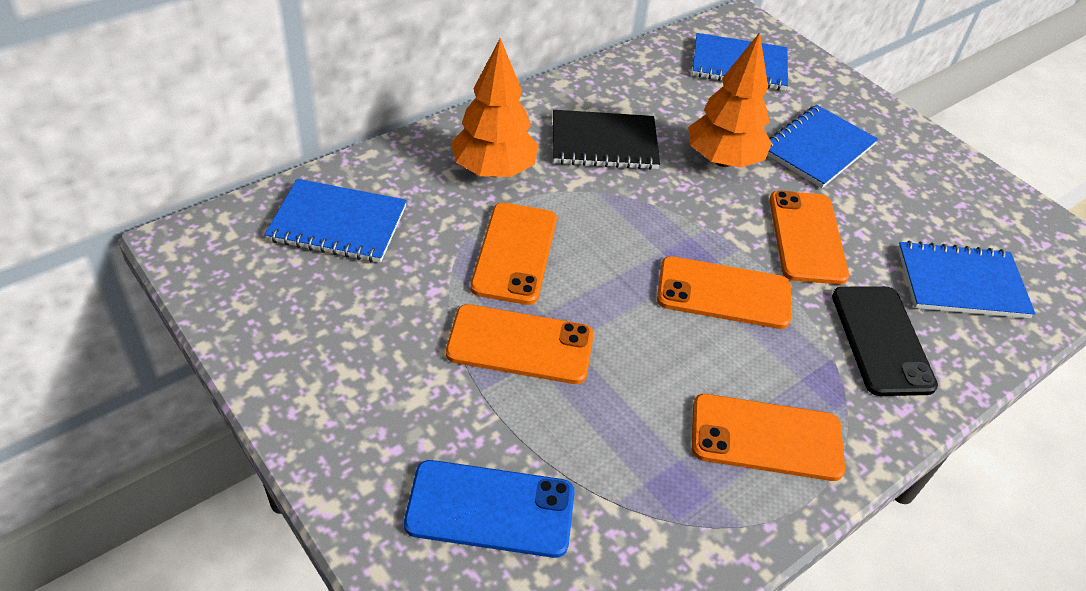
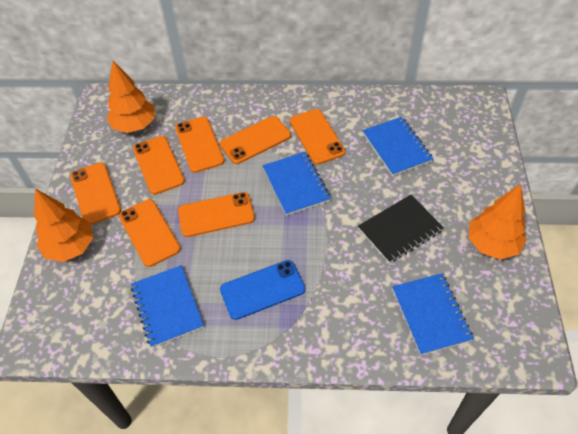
black phone: [832,286,938,396] = 1 -> none = 0
orange phone: [446,304,594,384] [470,203,557,305] [657,256,791,329] [692,394,845,481] [769,191,849,284] = 5 -> [70,162,121,225] [119,199,181,267] [133,136,185,195] [175,117,224,173] [178,192,255,237] [220,116,291,164] [290,109,345,165] = 7
orange tree: [451,38,539,177] [688,33,772,168] = 2 -> [34,189,93,262] [107,61,155,133] [468,184,527,260] = 3

